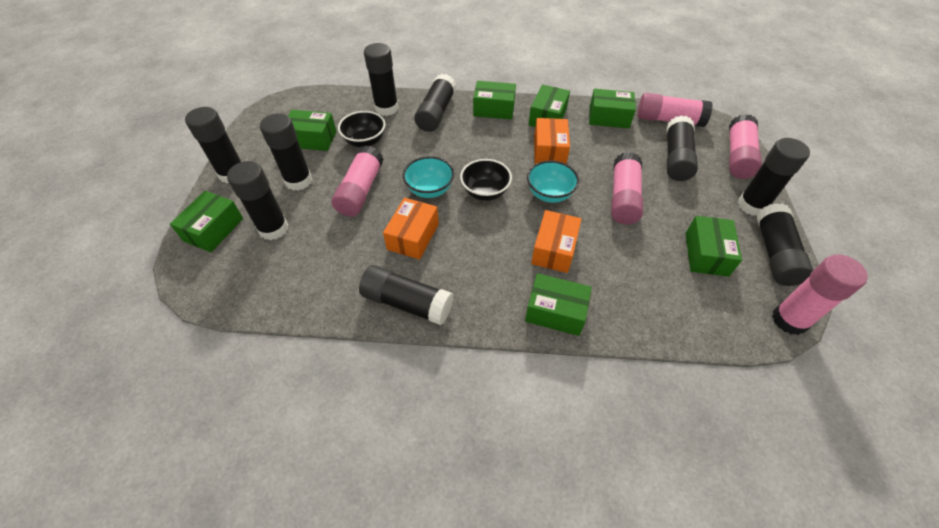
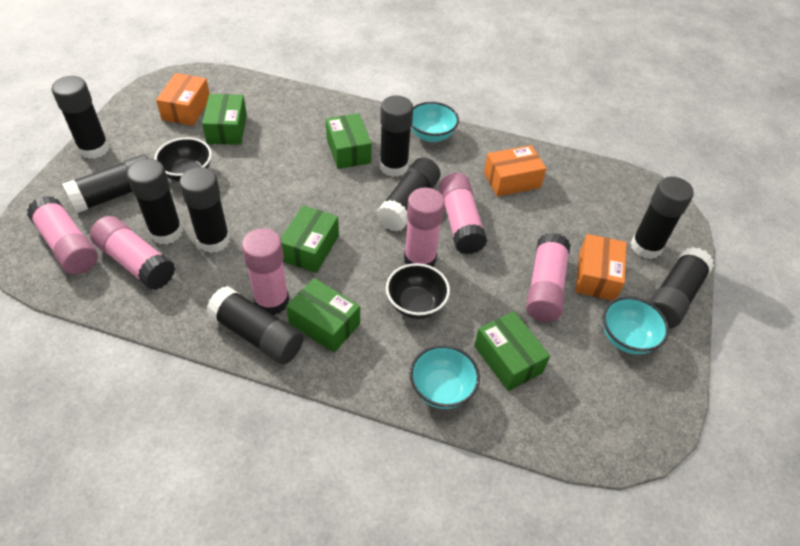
green box: [170,191,243,252] [288,110,337,151] [473,81,516,120] [525,273,592,336] [528,85,570,127] [589,89,636,129] [686,216,742,277] = 7 -> [202,94,247,145] [281,205,339,273] [286,278,360,353] [326,113,372,169] [474,311,550,391] = 5
pink glue stick: [331,145,384,217] [611,152,643,224] [637,93,713,127] [729,114,762,179] [772,254,868,335] = 5 -> [27,196,98,275] [90,216,175,290] [242,228,289,315] [404,188,445,267] [439,173,487,254] [526,233,570,322] = 6
turquoise bowl: [403,156,454,198] [527,160,579,203] = 2 -> [410,345,480,409] [411,102,459,142] [603,296,669,354] = 3

